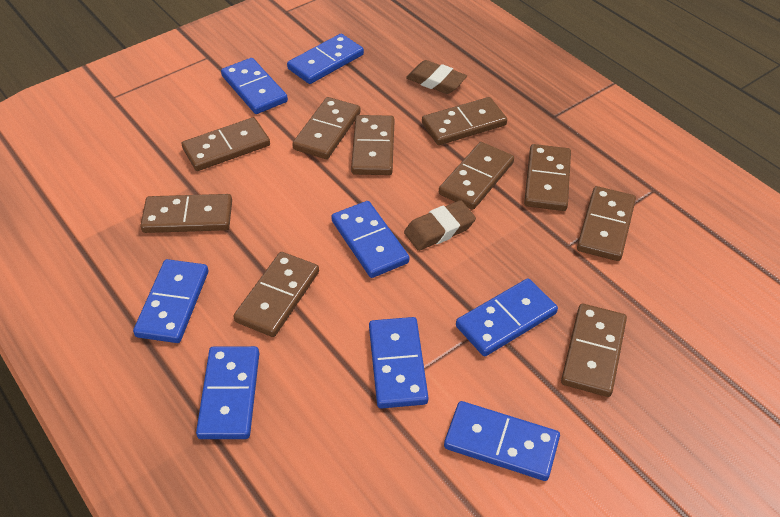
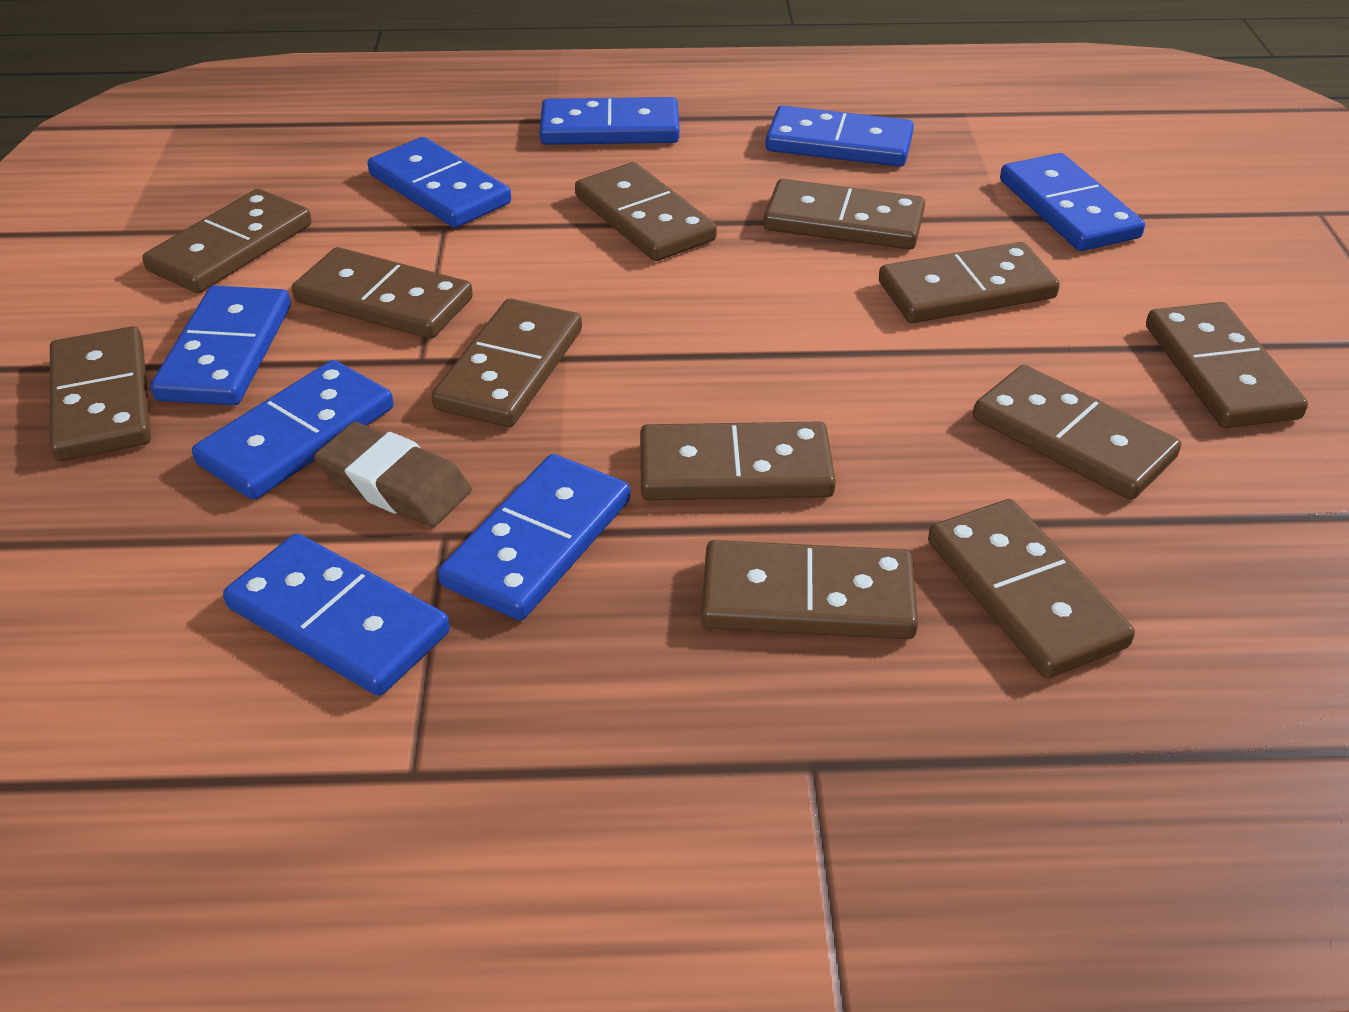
brown domino: [140,194,232,233] [182,117,270,171] [233,252,319,337] [292,97,360,159] [351,115,394,175] [422,97,507,145] [439,142,514,210] [524,144,571,211] [561,304,627,397] [577,186,636,261] = 10 -> [50,326,151,461] [142,189,312,293] [292,247,473,339] [431,299,582,427] [575,162,717,261] [640,421,836,500] [701,540,918,639] [763,179,925,249] [879,242,1060,323] [928,499,1135,678] [973,365,1181,500] [1146,302,1308,428] = 12
brown eraser: [404,200,476,251] [406,60,467,94] = 2 -> [314,422,472,527] = 1

